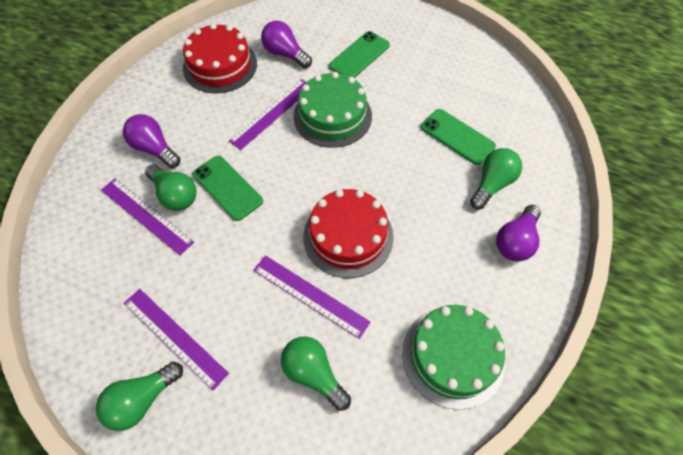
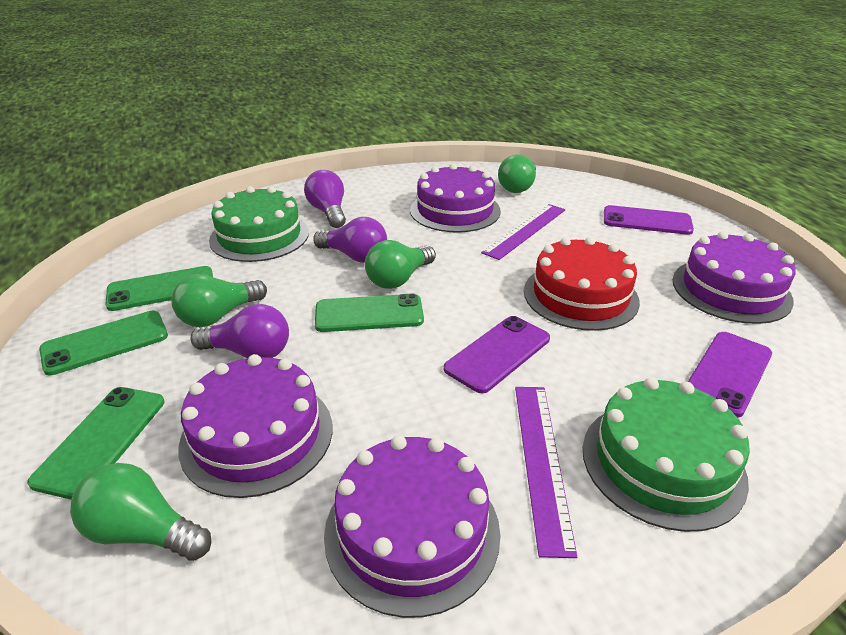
green phone: [193,155,263,221] [329,31,390,78] [421,109,496,165] = 3 -> [27,387,164,499] [39,311,168,375] [105,266,213,311] [315,293,424,332] = 4
purple cake: none = 0 -> [178,354,333,498] [324,435,500,618] [410,163,501,233] [672,231,796,324] = 4
purple phone: none = 0 -> [444,316,550,394] [604,205,694,235] [688,332,772,418] = 3
purple ruler: [101,178,194,256] [124,289,229,390] [229,79,307,150] [253,255,371,339] = 4 -> [481,204,565,260] [515,387,577,558] = 2
red cake: [183,23,257,93] [303,189,394,278] = 2 -> [524,237,640,331] = 1

